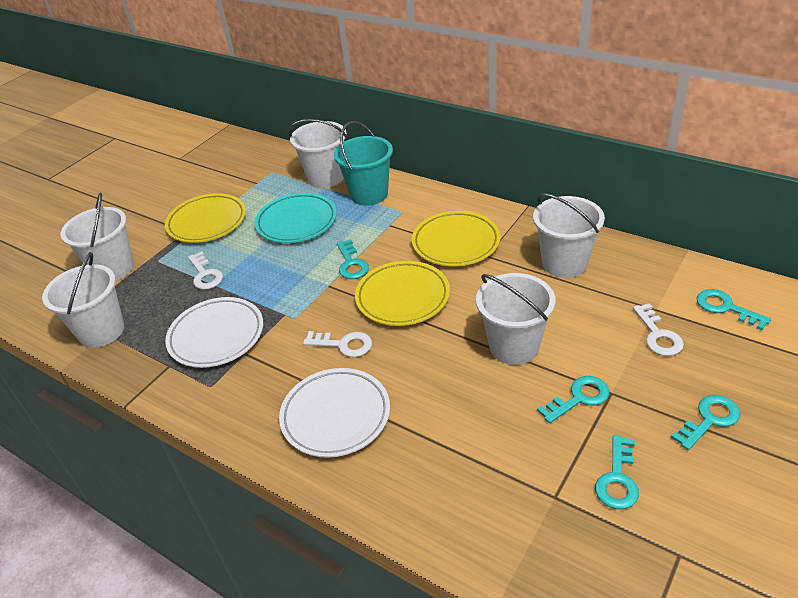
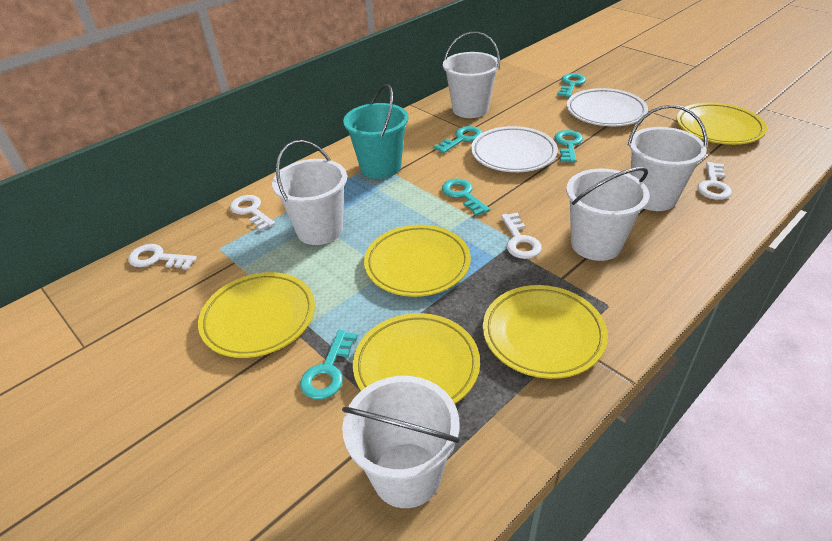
turquoise plate: [255,193,337,243] = 1 -> none = 0
white key: [188,251,223,290] [303,331,372,357] [633,303,684,356] = 3 -> [128,244,197,270] [230,195,275,231] [501,213,542,259] [698,162,732,200] = 4
yellow plate: [165,193,246,243] [355,261,450,326] [412,211,500,266] = 3 -> [198,272,315,358] [353,313,480,404] [364,225,471,297] [483,285,608,379] [677,102,767,145] = 5

